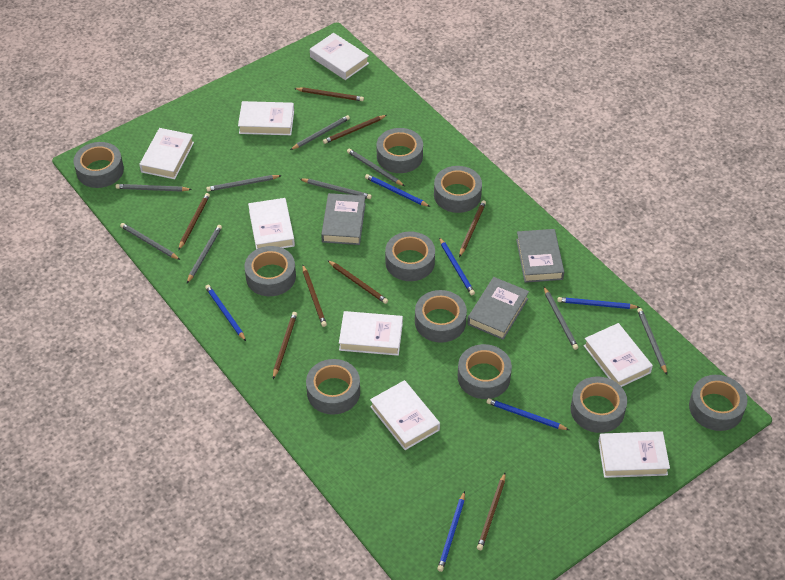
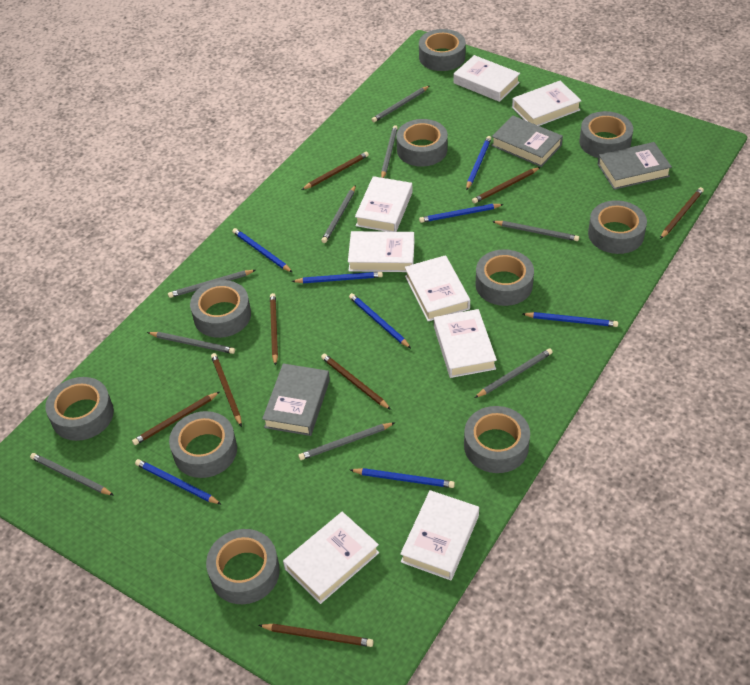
blue pencil: [205,285,246,341] [365,174,430,207] [437,491,465,572] [439,237,475,295] [487,398,569,430] [557,297,640,309] = 6 -> [135,459,221,504] [232,228,293,273] [292,272,383,283] [349,293,411,348] [350,468,455,488] [419,204,504,223] [466,136,491,190] [523,312,618,327] = 8

